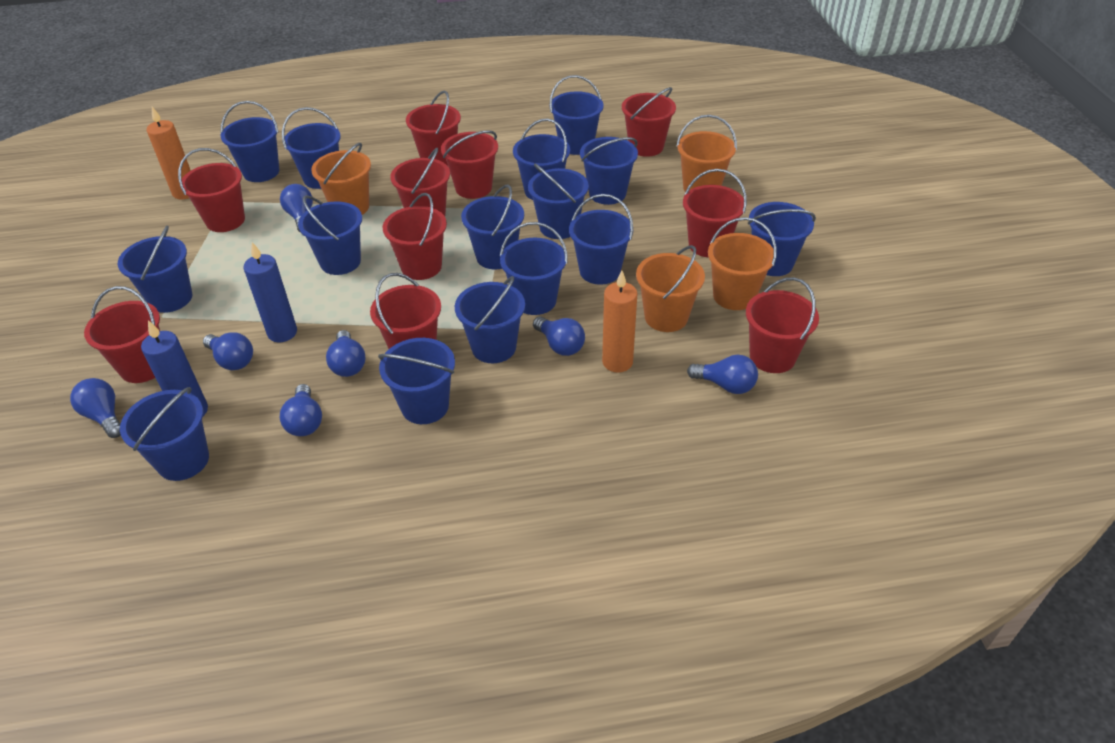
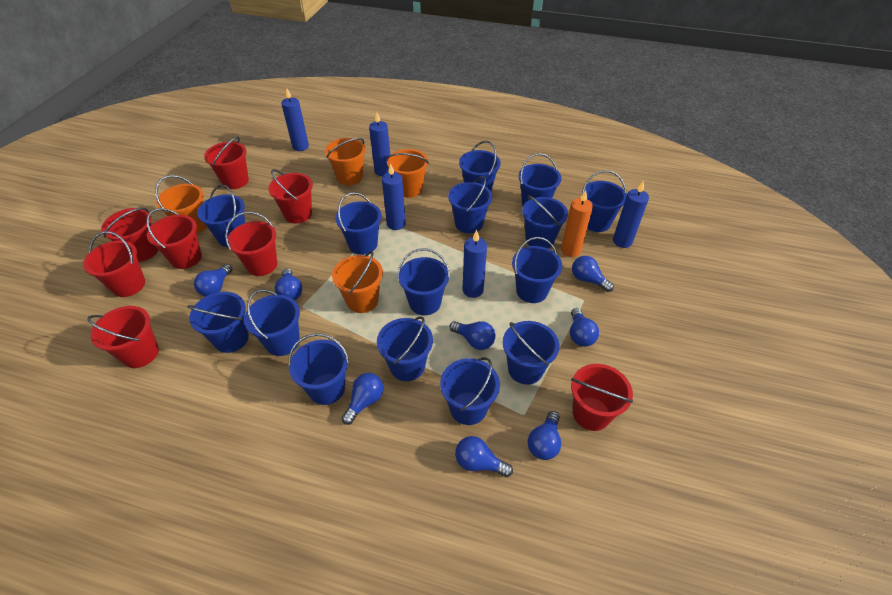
blue candle: [141,320,208,416] [244,242,297,342] = 2 -> [281,88,309,151] [369,112,390,176] [382,163,406,230] [463,230,487,298] [613,180,649,248] = 5
blue light bulb: [70,378,121,438] [203,332,253,370] [280,184,313,233] [280,384,322,436] [326,330,365,377] [533,316,585,356] [687,355,758,394] = 7 -> [194,264,232,297] [275,268,302,300] [342,373,384,425] [450,321,496,350] [455,436,513,477] [528,411,561,460] [570,308,599,347] [572,256,614,292] = 8
orange candle: [147,107,191,199] [602,270,637,373] = 2 -> [561,190,593,257] = 1
red bucket: [84,286,160,383] [178,148,245,232] [370,273,441,349] [383,193,447,280] [390,148,450,216] [406,91,461,166] [441,130,498,199] [622,87,676,157] [683,169,747,257] [746,277,819,373] = 10 -> [83,231,145,297] [87,306,159,368] [101,208,158,262] [146,208,202,269] [204,136,249,189] [225,212,277,276] [268,169,313,223] [571,364,633,431] = 8

